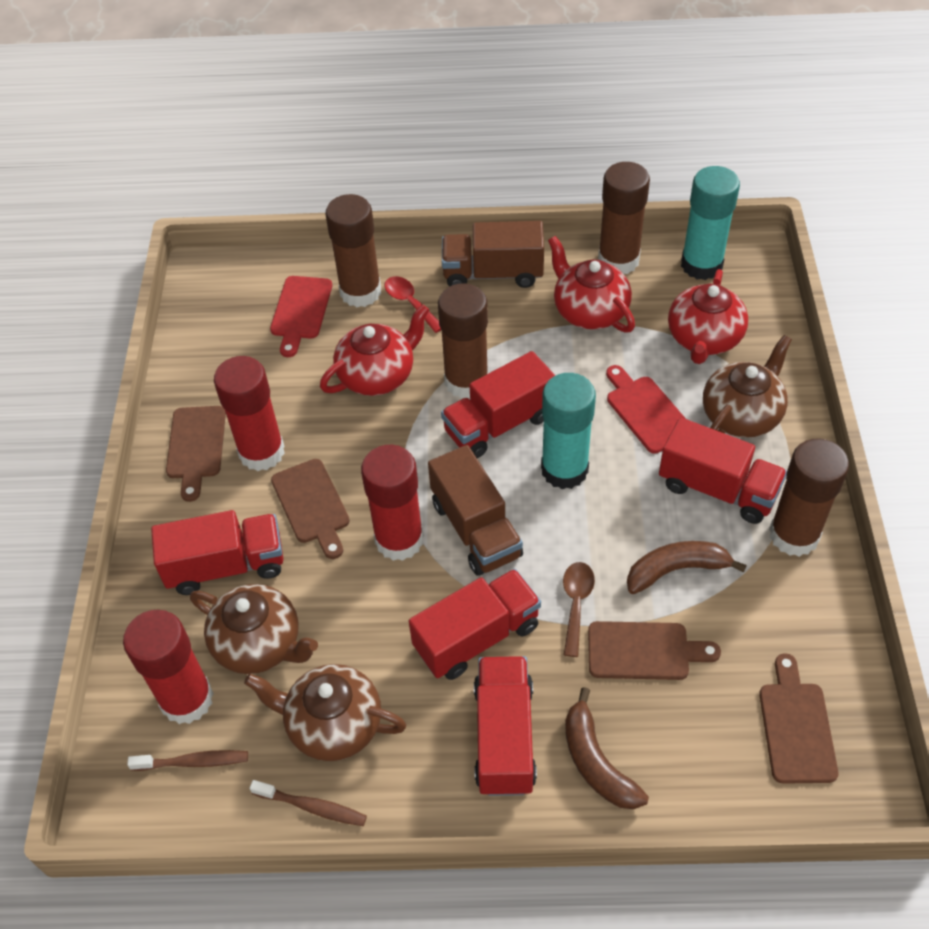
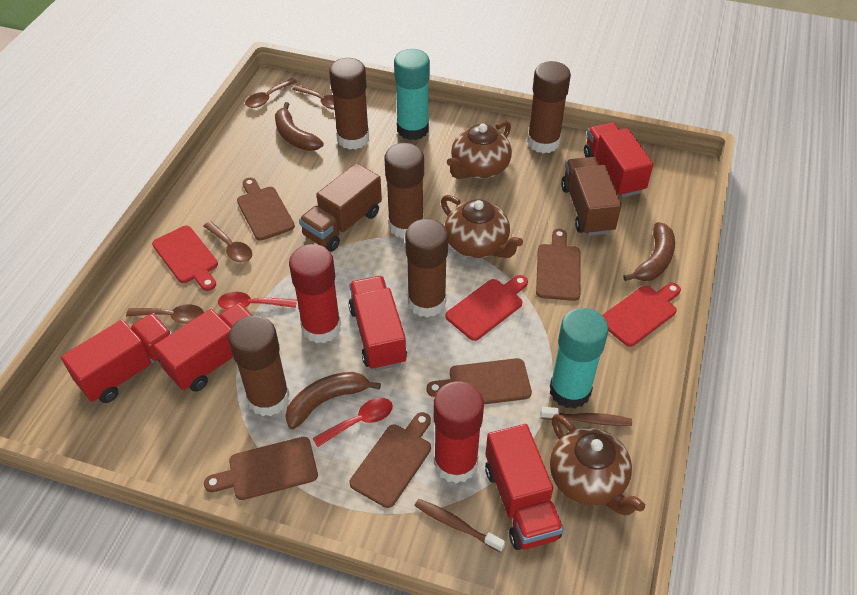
brown banana: [565,687,649,809] [627,541,747,594] = 2 -> [275,102,324,151] [285,372,381,429] [623,222,675,281] = 3
brown cutting board: [166,406,226,502] [271,459,350,559] [588,621,721,680] [759,653,838,784] = 4 -> [204,437,318,500] [237,178,295,241] [350,412,431,508] [427,358,532,404] [536,229,580,301] = 5
brown glue stick: [325,194,381,307] [438,283,489,399] [598,162,650,274] [769,438,849,557] = 4 -> [228,315,290,416] [329,58,369,150] [384,143,424,239] [405,219,449,318] [527,61,571,153] = 5
brown spoon: [563,562,595,657] = 1 -> [126,304,204,324] [203,221,252,263] [245,78,297,108] [292,85,335,110] = 4
red cutting board: [270,276,332,357] [606,365,686,454] = 2 -> [152,226,218,291] [446,275,528,341] [602,283,681,347] = 3
red glue stick: [123,610,214,724] [214,356,285,471] [361,445,424,561] = 3 -> [289,244,341,343] [434,381,484,484] = 2
red spoon: [385,276,441,333] = 1 -> [218,292,297,310] [312,398,393,447] = 2
red teapot: [320,304,429,396] [548,236,635,333] [668,269,748,364] = 3 -> none = 0

